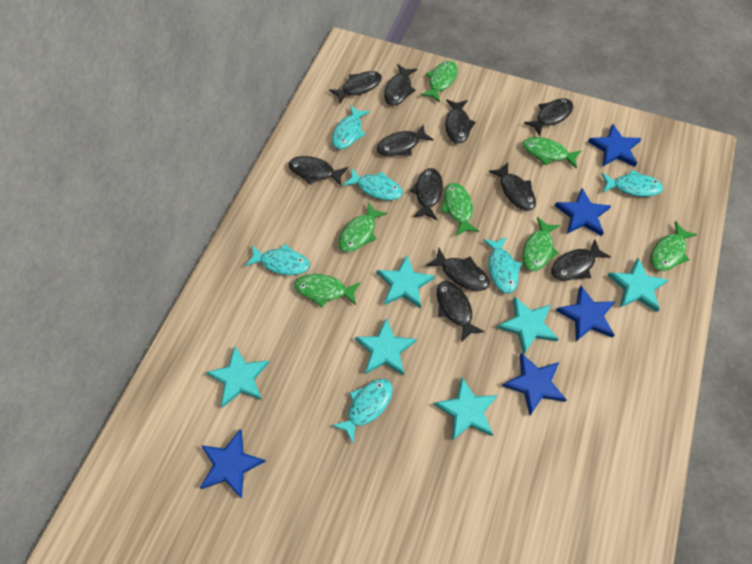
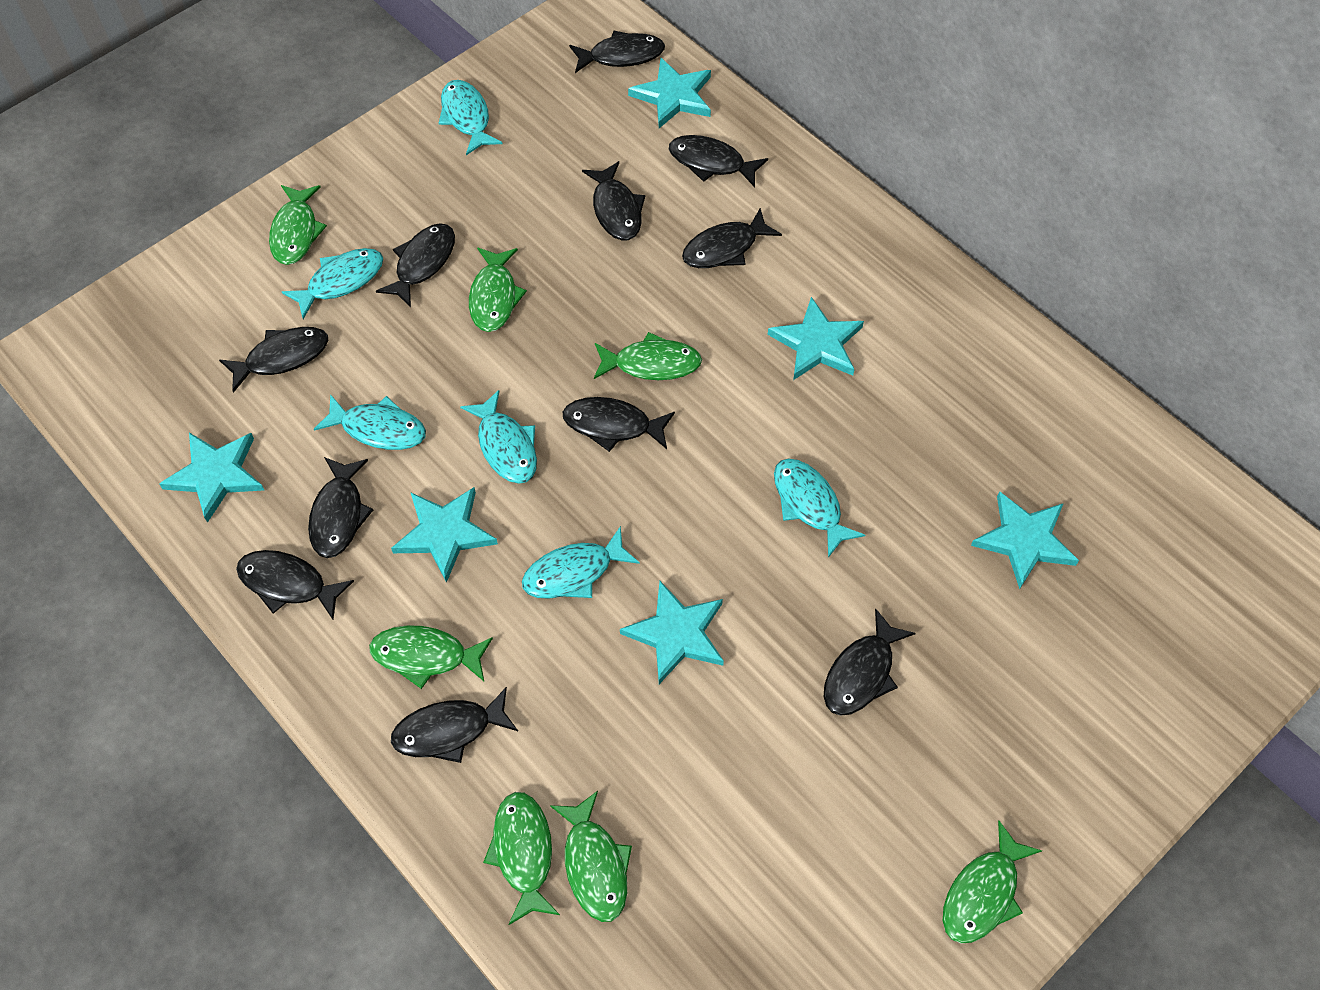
blue star: [200,429,266,498] [502,353,567,415] [554,188,611,236] [556,286,616,341] [588,124,642,167] = 5 -> none = 0

